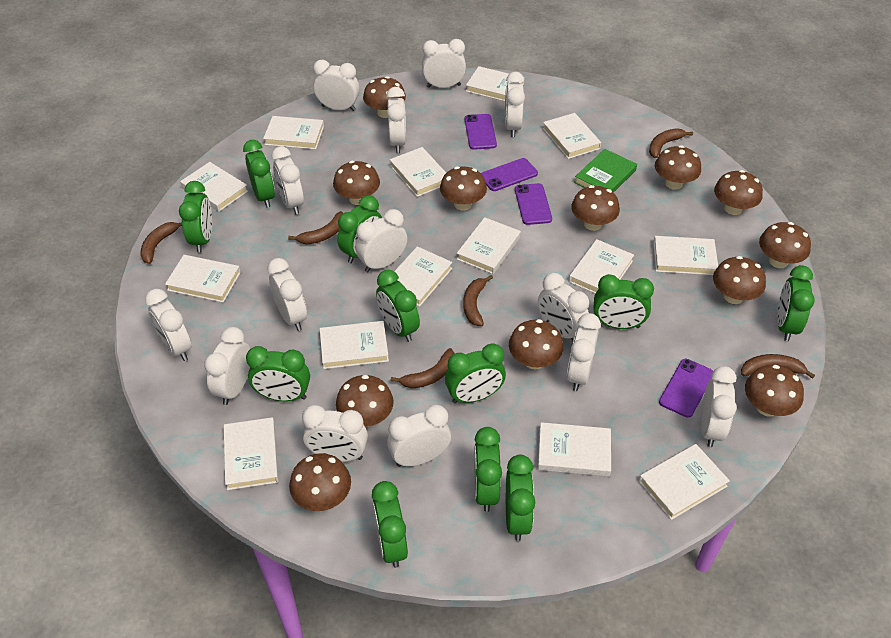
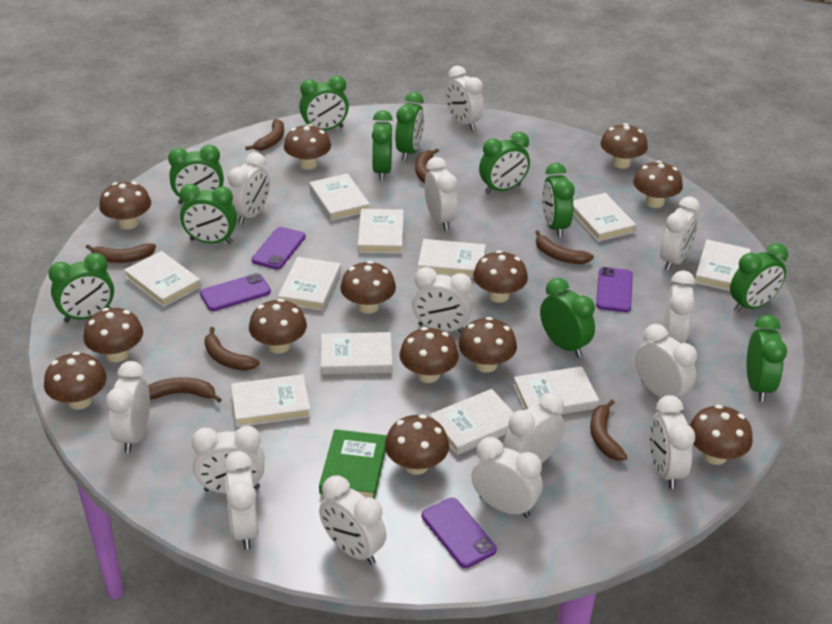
brown banana: [140,222,182,264] [288,211,343,245] [391,348,455,389] [463,275,493,326] [649,128,693,158] [741,354,815,379] = 6 -> [86,243,156,263] [148,377,222,402] [204,327,260,371] [245,119,284,151] [415,148,439,183] [535,230,594,264] [590,400,627,460] = 7
brown mushroom: [289,453,351,511] [333,161,380,205] [336,375,394,427] [363,76,406,118] [440,166,487,211] [509,319,564,370] [571,185,620,231] [655,145,701,190] [713,256,766,304] [714,170,763,215] [745,365,804,416] [759,222,811,268] = 12 -> [44,352,107,410] [83,308,143,362] [99,182,151,229] [249,299,307,354] [284,124,331,170] [340,261,396,314] [385,414,449,475] [399,327,459,383] [458,317,517,373] [473,250,528,303] [600,123,648,169] [633,161,683,208] [689,405,753,465] = 13
white book: [165,255,241,303] [180,162,248,212] [224,417,279,490] [263,116,324,150] [320,321,389,369] [390,147,446,197] [394,246,452,307] [457,217,521,274] [466,66,525,101] [538,422,611,477] [542,113,601,159] [569,239,634,293] [639,444,730,520] [653,236,718,275] = 14 -> [124,251,201,307] [231,374,311,427] [278,257,341,311] [309,173,370,221] [321,332,393,375] [358,209,404,254] [418,239,486,278] [430,389,514,455] [513,366,599,415] [573,193,636,242] [695,240,751,291] = 11

